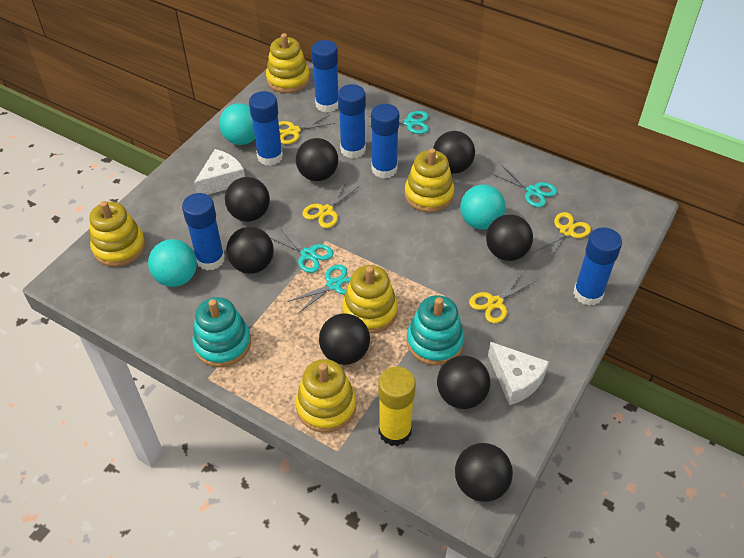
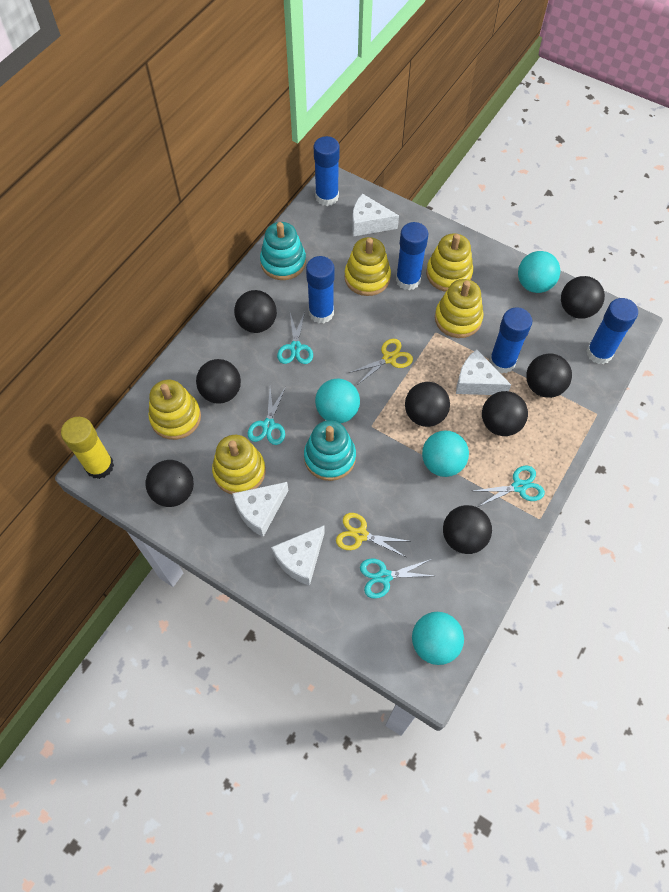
blue glue stick: [182,193,225,271] [249,91,283,166] [311,40,338,112] [338,84,366,159] [371,104,399,179] [573,227,622,306] = 6 -> [306,256,335,323] [314,136,339,206] [396,222,428,290] [489,307,532,374] [586,298,638,364] = 5
turquoise ball: [148,239,197,287] [219,103,255,145] [460,184,505,230] = 3 -> [315,379,360,423] [412,612,464,665] [422,430,469,477] [518,251,560,293] = 4
white cheese: [194,149,245,195] [488,342,549,405] = 2 -> [232,482,288,537] [271,525,325,586] [352,193,399,237] [456,350,511,395] = 4
yellow scissors: [279,115,336,144] [303,182,358,228] [469,271,535,323] [533,212,591,262] = 4 -> [336,513,408,557] [349,339,413,384] = 2

